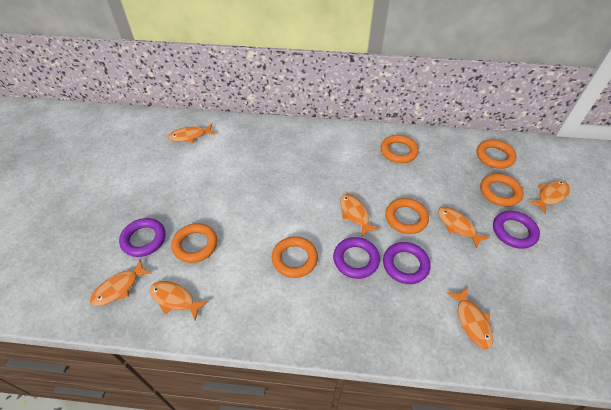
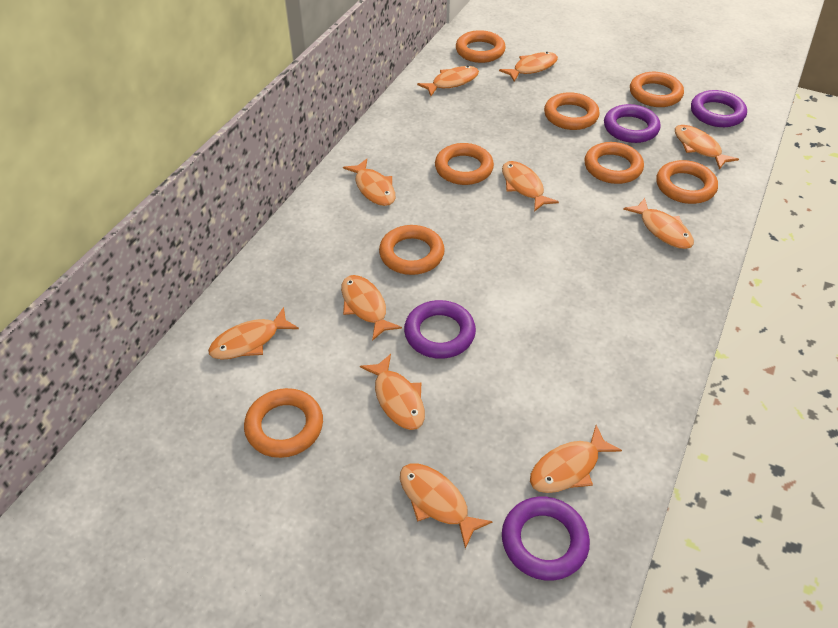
orange fish: [90,259,152,306] [150,281,209,320] [168,124,215,143] [340,194,379,236] [438,207,490,249] [447,288,493,349] [528,181,570,214] = 7 -> [208,307,299,360] [341,275,402,341] [343,159,395,206] [360,354,425,430] [400,464,493,549] [417,66,479,96] [499,52,558,82] [502,161,559,212] [530,425,622,493] [623,198,694,249] [675,125,739,169] = 11
orange ring: [171,223,217,263] [272,236,318,278] [381,135,419,163] [385,198,429,234] [477,140,516,169] [480,174,523,207] = 6 -> [244,388,323,458] [379,225,445,275] [435,143,494,185] [456,30,506,63] [544,92,600,130] [584,142,644,184] [630,72,684,107] [656,160,718,204] = 8

